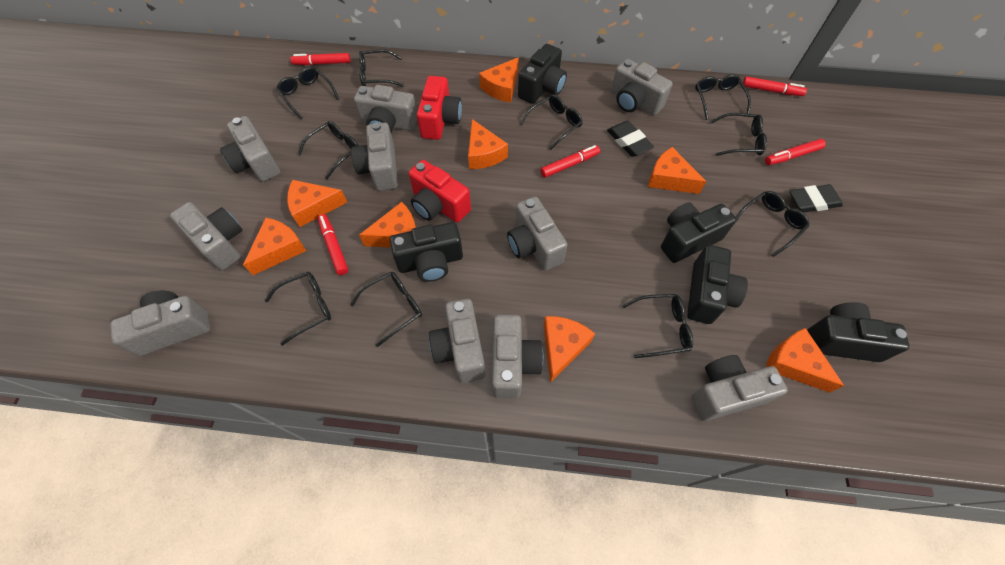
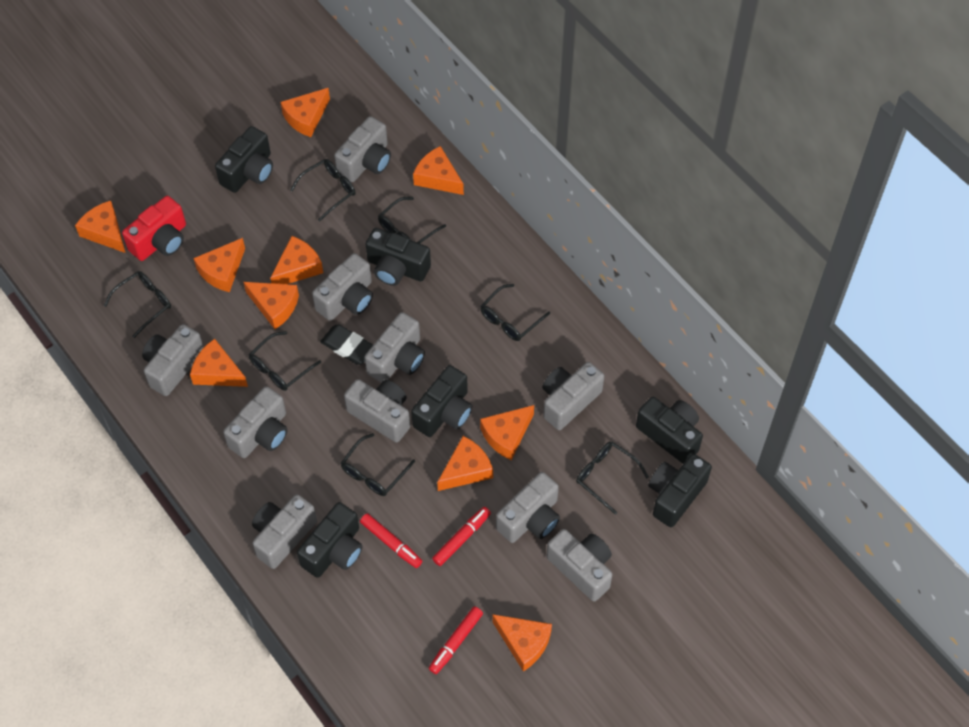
black camera: [390,222,463,282] [518,44,567,104] [661,202,736,263] [687,245,748,324] [807,302,909,362] = 5 -> [215,126,273,193] [297,502,362,578] [366,228,431,286] [411,365,472,437] [636,397,703,464] [648,454,712,527] = 6
black eraser: [607,121,654,157] [790,184,843,213] = 2 -> [320,324,373,365] = 1
black glasses: [265,272,331,346] [276,67,339,119] [298,121,358,179] [350,272,422,347] [359,49,404,87] [520,95,583,150] [622,294,693,358] [695,74,751,120] [711,113,767,156] [735,191,810,257] = 10 -> [103,271,171,338] [249,331,321,391] [290,159,356,222] [341,433,415,496] [378,197,446,244] [480,284,550,341] [576,442,649,515] = 7
orange cheese: [243,218,306,275] [287,180,347,227] [359,202,416,247] [468,119,508,169] [479,57,519,103] [544,316,595,383] [648,147,707,194] [766,328,844,393] = 8 -> [75,201,126,253] [190,339,248,387] [193,238,245,292] [244,282,299,329] [270,236,323,284] [281,88,330,137] [413,146,464,195] [437,436,493,491] [480,405,534,460] [492,614,552,671] = 10
red camera: [409,160,471,223] [417,76,462,140] = 2 -> [122,196,186,261] = 1
red marker: [291,53,351,65] [318,214,348,275] [540,145,600,178] [743,76,807,96] [765,139,826,165] = 5 -> [360,513,422,568] [429,606,483,674] [432,507,491,566] = 3

